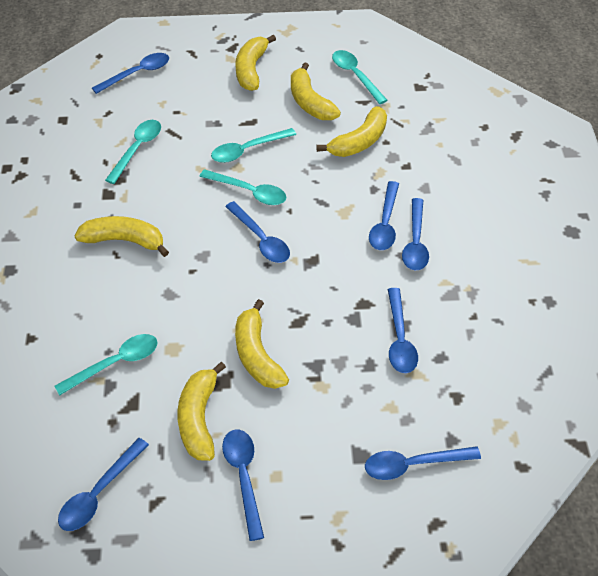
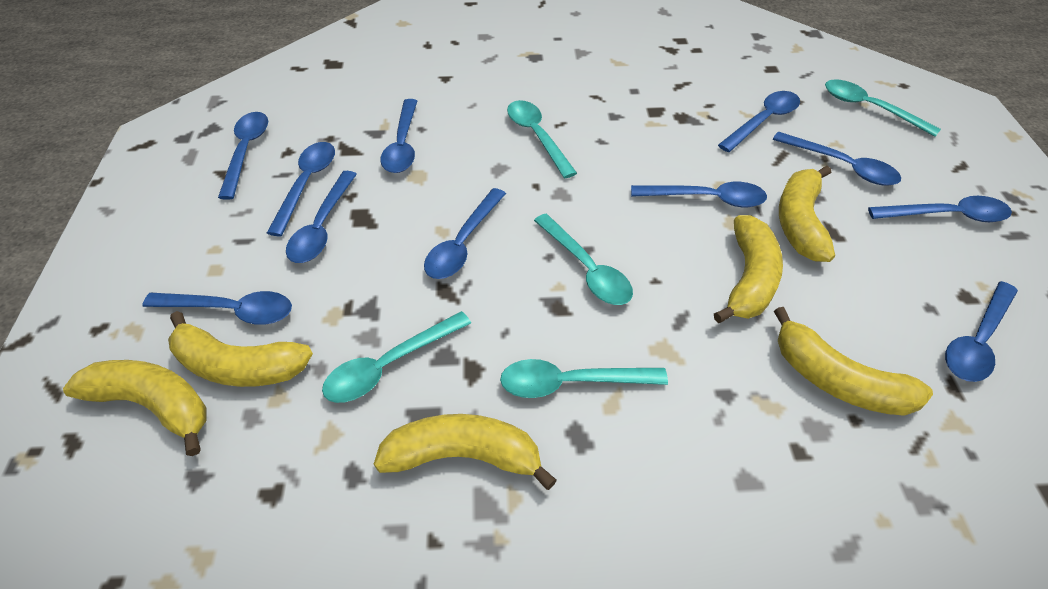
blue spoon: [58,438,149,531] [92,53,169,94] [222,430,264,541] [225,201,290,263] [365,446,481,480] [369,181,399,250] [388,288,418,373] [402,198,429,270] = 8 -> [142,291,292,325] [218,112,268,200] [267,142,335,236] [286,171,357,263] [380,99,417,173] [424,188,506,279] [631,182,767,207] [718,91,800,152] [773,131,901,186] [868,196,1012,222] [945,281,1018,382] = 11

